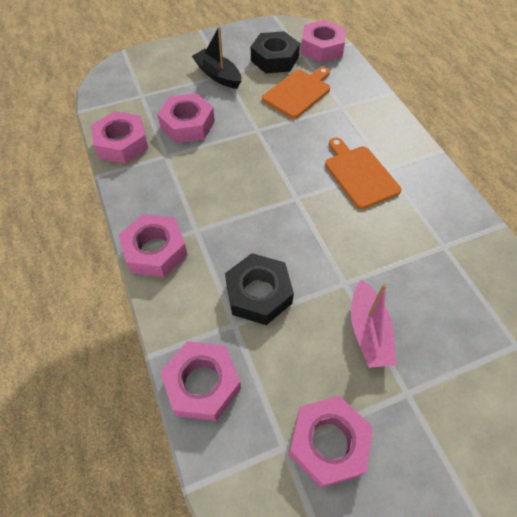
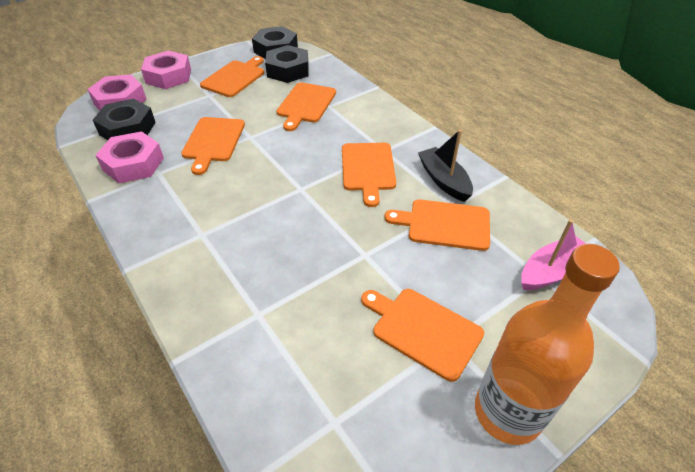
black nut: [225,253,294,325] [251,31,300,73] = 2 -> [93,99,156,140] [252,26,298,59] [265,45,309,83] = 3
orange bottle: none = 0 -> [475,244,620,445] = 1
orange cutting board: [262,67,330,119] [325,137,401,209] = 2 -> [181,117,245,175] [200,56,264,97] [276,82,336,131] [342,143,396,207] [361,289,484,382] [384,199,490,251] = 6
pink nut: [91,111,149,164] [119,214,188,278] [157,93,215,143] [160,341,241,421] [289,396,373,488] [301,20,346,62] = 6 -> [87,74,146,111] [95,131,164,183] [141,51,191,89] = 3

